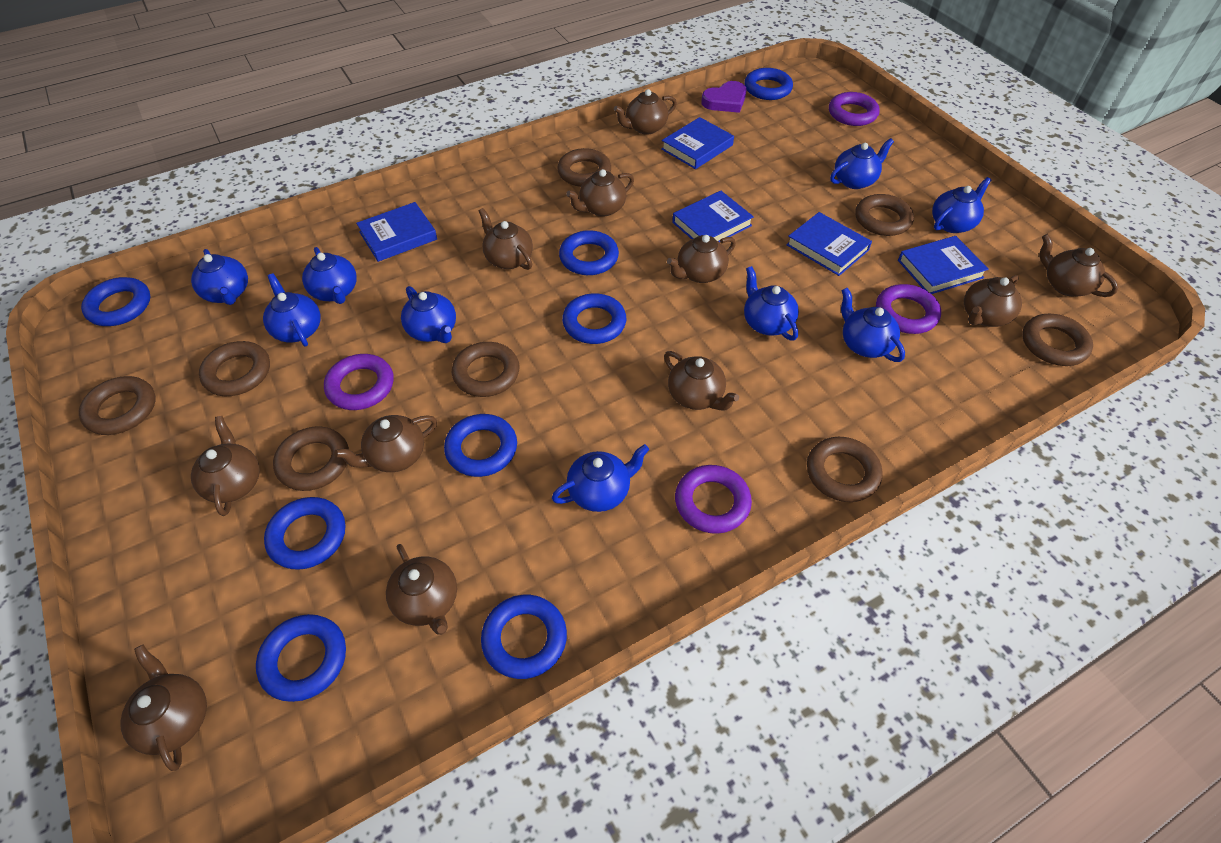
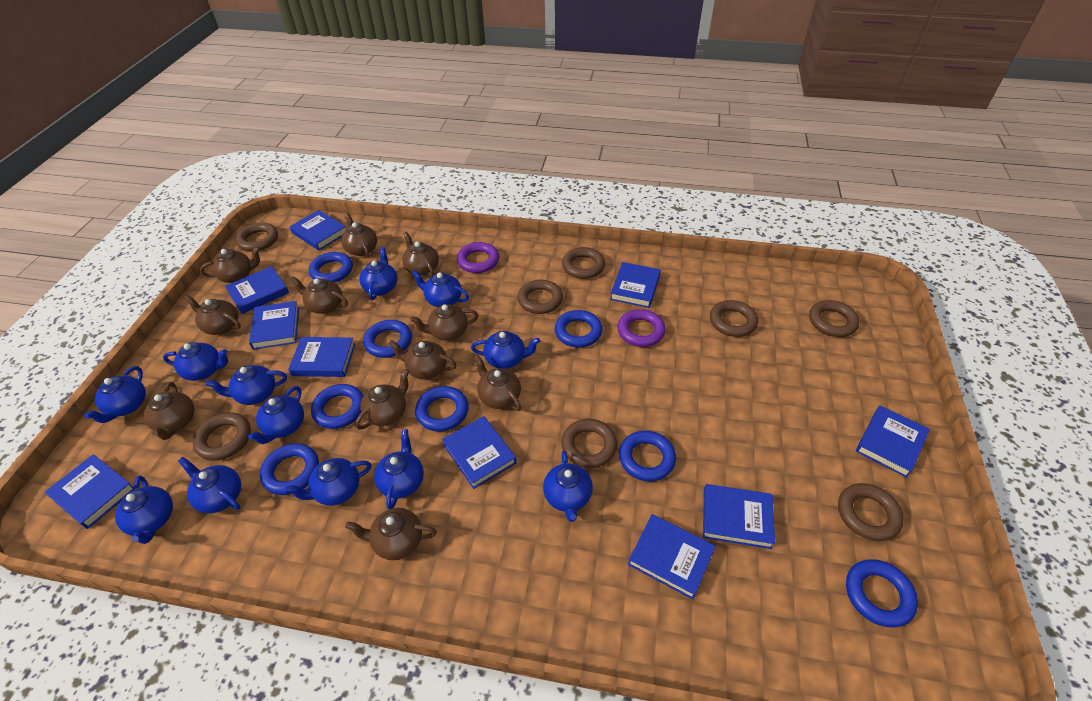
blue book: [356,202,437,262] [662,117,734,169] [672,191,754,242] [786,212,872,276] [898,236,989,294] = 5 -> [45,454,135,529] [225,266,289,314] [249,301,299,350] [288,337,355,377] [290,210,346,251] [442,416,516,489] [610,262,661,308] [628,514,716,600] [703,484,775,549] [856,406,930,478] = 10
blue teapot: [191,249,248,305] [263,273,320,347] [302,247,357,304] [401,286,456,343] [552,444,649,512] [744,266,799,341] [830,138,894,189] [841,288,905,362] [932,177,991,233] = 9 -> [84,366,146,423] [115,476,173,544] [163,342,228,381] [178,457,241,513] [206,365,287,405] [248,386,304,444] [285,458,372,506] [359,247,398,300] [374,429,424,509] [411,270,469,307] [471,331,540,369] [543,450,593,522] = 12
purple heart: [701,81,747,113] = 1 -> none = 0
purple ring: [324,354,394,410] [675,465,752,534] [829,92,880,126] [876,284,941,334] = 4 -> [457,242,499,273] [617,309,666,347] = 2

